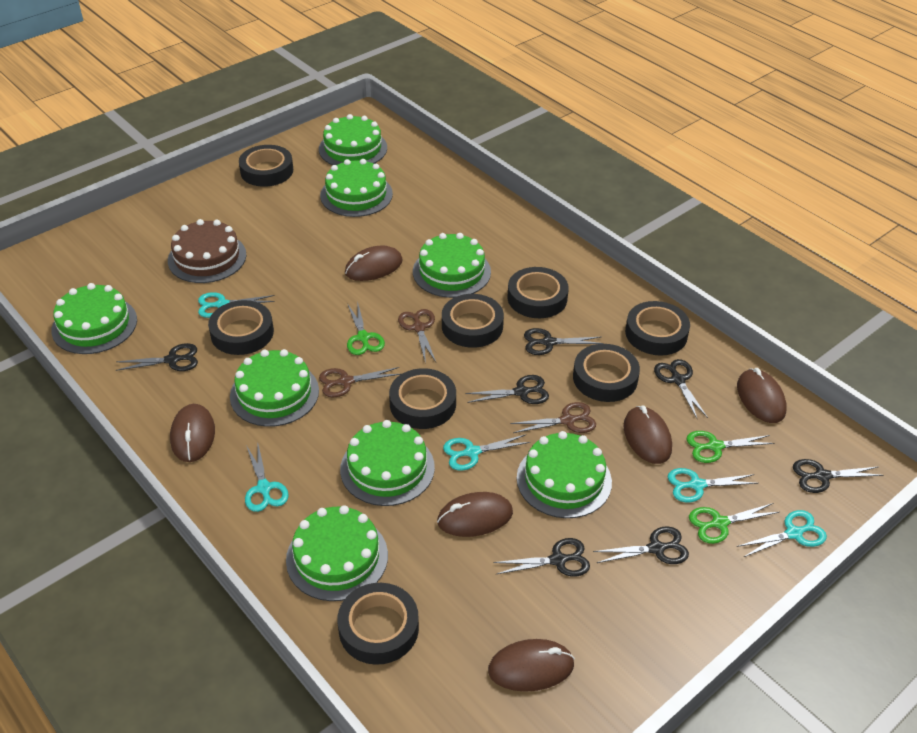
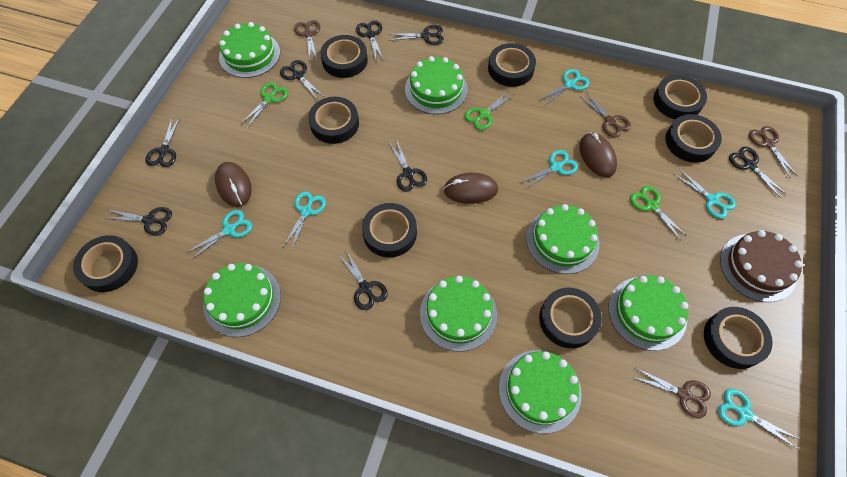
black scissors: [116,343,198,371] [465,375,549,404] [493,538,590,577] [524,328,603,355] [593,526,689,564] [654,359,708,418] [793,459,884,493] = 7 -> [106,207,172,235] [145,117,180,167] [280,60,323,99] [338,250,388,310] [356,20,384,61] [388,25,444,45] [389,139,427,191] [729,147,787,198] = 8
black tape: [208,300,274,355] [239,145,293,187] [337,583,419,665] [389,368,456,429] [442,294,504,348] [508,267,569,318] [573,344,640,402] [625,301,690,356] = 8 -> [73,235,138,292] [308,97,359,144] [320,35,368,78] [362,203,417,258] [488,43,536,87] [539,288,602,348] [653,75,707,119] [665,114,722,163] [704,307,773,369] = 9
brown mouse: [170,404,215,462] [345,245,403,281] [437,492,513,537] [488,639,575,692] [623,405,672,464] [737,368,787,423] = 6 -> [215,162,252,207] [443,173,498,204] [579,132,617,177] = 3
brown scissors: [319,367,401,397] [398,309,436,364] [510,402,596,433] = 3 -> [294,20,320,61] [580,92,631,137] [632,367,711,418] [749,126,797,178] = 4
green cake: [51,283,137,354] [230,349,319,427] [286,505,388,601] [319,114,387,165] [320,159,393,217] [340,420,435,506] [413,233,491,298] [517,431,612,518] = 8 -> [203,263,281,337] [219,22,280,78] [405,56,468,114] [420,276,497,352] [499,350,582,434] [526,204,599,274] [608,275,688,351] = 7
turquoise scissors: [198,292,275,318] [245,445,289,512] [443,434,530,471] [668,468,758,502] [737,510,827,557] = 5 -> [186,210,252,260] [283,192,326,251] [520,150,578,190] [538,69,589,106] [673,169,736,219] [718,388,799,449] = 6

